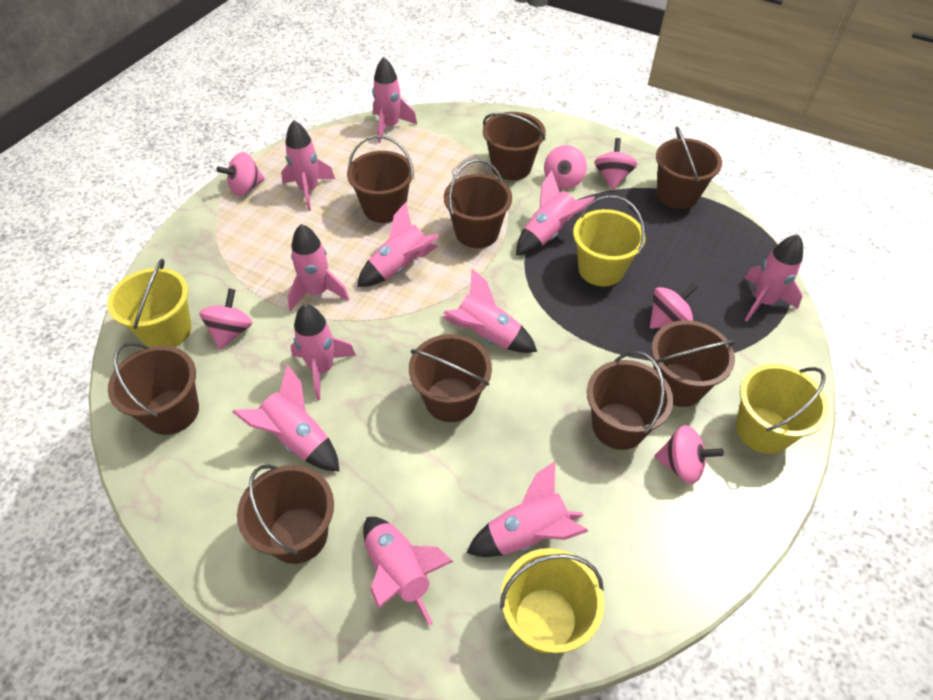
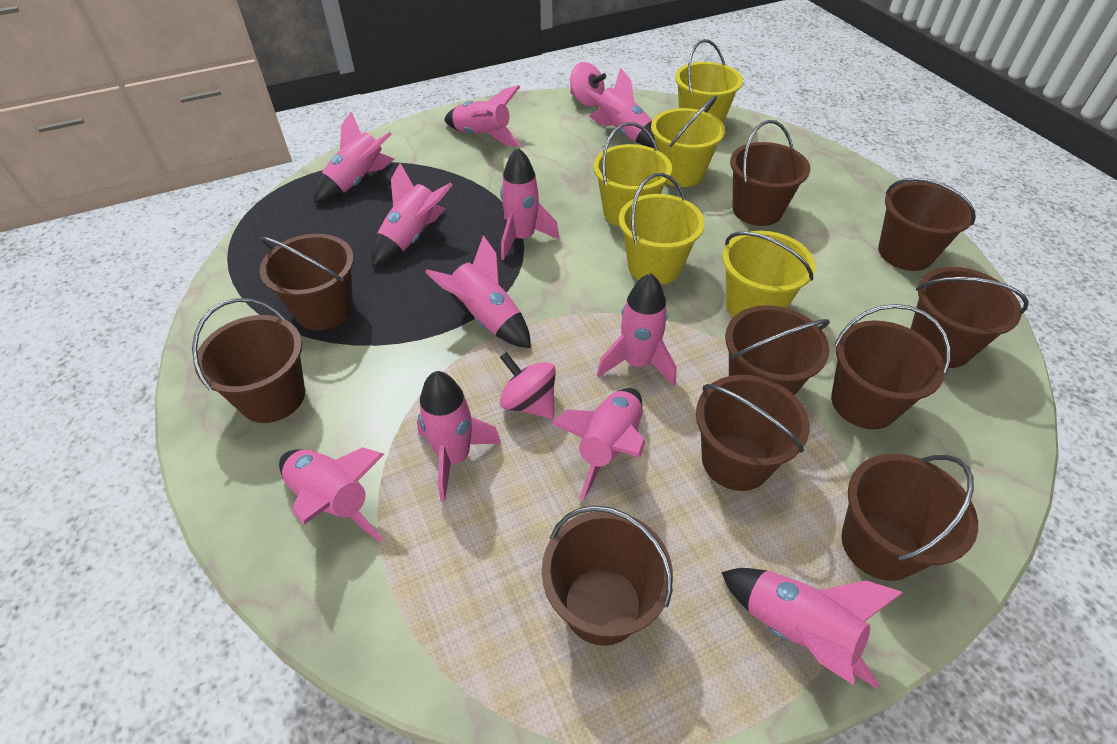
brown bucket: [108,342,199,435] [237,465,334,564] [347,135,414,223] [409,334,492,422] [444,159,512,248] [483,112,546,180] [587,351,673,450] [651,320,737,407] [656,126,722,209] = 9 -> [192,298,305,423] [260,234,354,330] [542,505,673,646] [696,375,809,491] [725,305,830,396] [730,120,810,226] [831,304,950,429] [841,454,978,581] [878,178,976,271] [911,267,1029,368] = 10
pink spinning top: [199,288,252,350] [217,152,265,196] [544,145,587,189] [594,138,637,190] [650,283,698,329] [654,425,724,484] = 6 -> [500,352,556,419] [570,62,606,106] = 2
yellow bucket: [107,259,192,347] [500,548,604,653] [573,195,646,287] [736,364,829,454] = 4 -> [593,122,672,227] [619,173,705,285] [651,96,725,187] [675,39,743,123] [722,231,815,317] = 5

